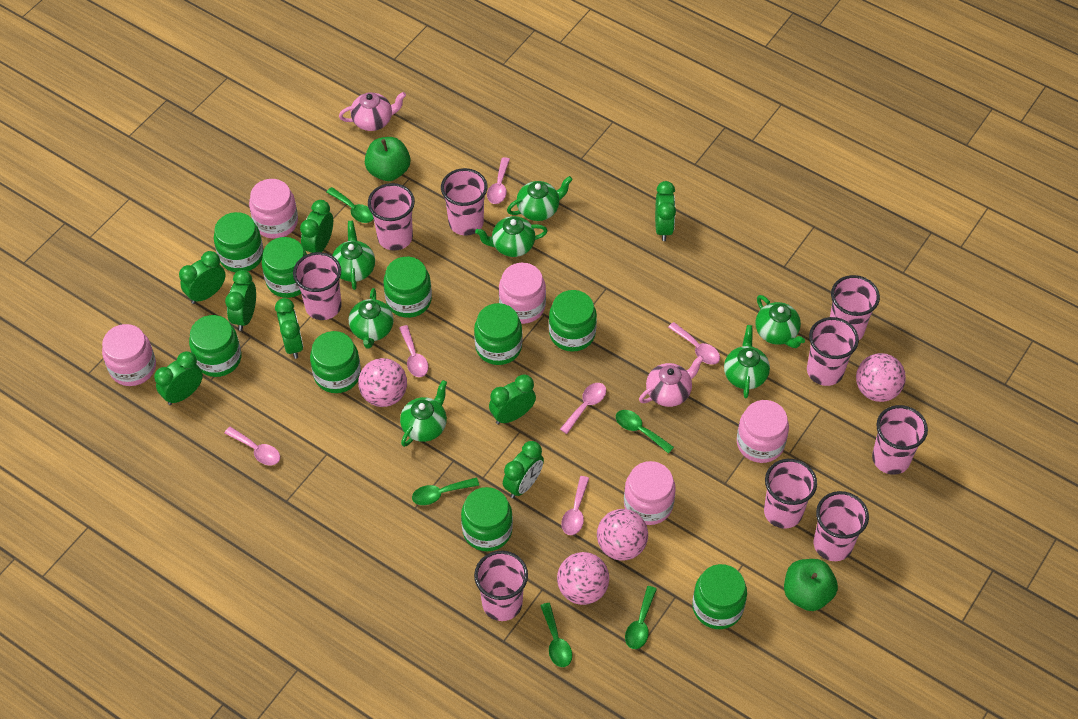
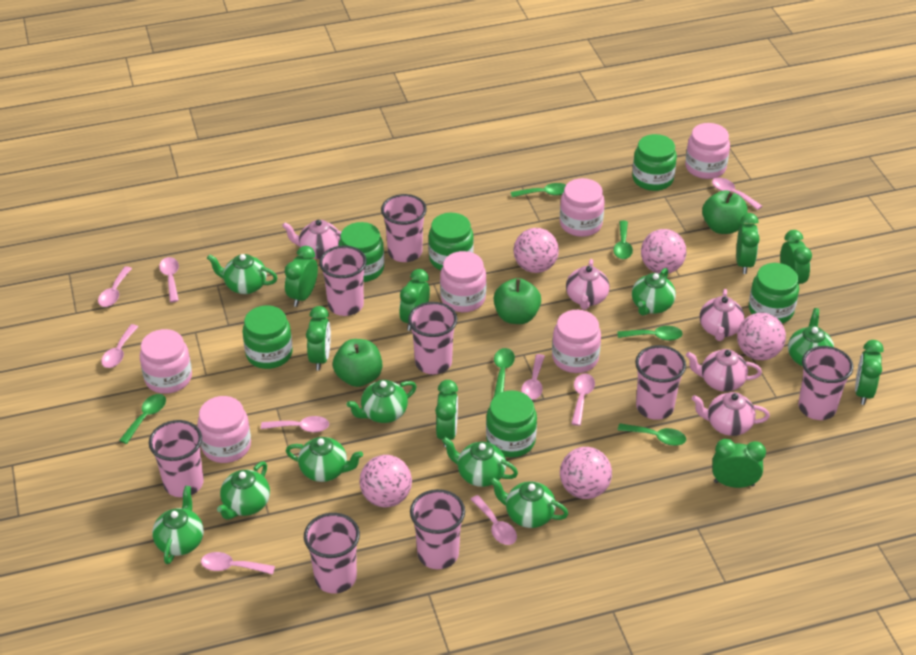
green apple: [365,137,410,181] [784,559,838,611] = 2 -> [333,339,382,387] [494,278,541,324] [702,190,748,234] = 3
green jar: [189,315,242,377] [214,212,264,273] [262,237,307,298] [310,331,361,393] [383,257,432,318] [461,487,513,551] [474,303,522,365] [549,290,597,352] [692,564,747,629] = 9 -> [242,305,293,369] [338,222,384,282] [428,213,474,270] [486,390,537,457] [632,134,677,191] [749,263,799,323] = 6
green spoon: [326,187,374,223] [412,477,479,505] [540,603,572,667] [616,410,674,454] [625,586,657,649] = 5 -> [119,394,166,444] [494,348,515,397] [511,183,566,197] [613,220,633,259] [617,326,683,341] [618,424,686,446] = 6
green teapot: [332,221,375,290] [349,288,393,348] [400,380,447,447] [475,216,548,257] [507,176,573,221] [724,325,770,399] [755,295,805,348] = 7 -> [152,486,204,564] [207,254,277,294] [217,462,270,520] [286,437,363,482] [346,380,417,423] [442,437,518,487] [490,477,568,528] [632,268,676,316] [788,308,834,366] = 9
pink ball: [358,358,407,407] [557,552,609,605] [597,509,648,561] [856,353,906,402] = 4 -> [359,455,412,507] [513,228,559,273] [560,447,612,499] [641,229,686,274] [737,313,786,360] = 5
pink cup: [293,252,342,320] [368,183,415,251] [441,168,487,235] [474,551,528,621] [764,459,817,528] [807,317,859,386] [814,491,869,561] [830,275,880,340] [872,405,928,475] = 9 -> [149,420,204,497] [304,513,360,594] [319,246,367,316] [381,194,427,262] [408,302,457,374] [410,489,465,569] [635,345,686,420] [798,346,853,420] = 8
pink jar: [102,324,156,386] [249,179,298,239] [499,263,546,324] [624,461,676,525] [736,400,789,463] = 5 -> [140,329,192,394] [197,396,251,463] [440,251,486,312] [552,310,601,373] [560,178,605,237] [685,123,730,179] = 6
pink spoon: [224,427,280,465] [399,325,428,377] [487,157,510,204] [560,383,606,434] [561,476,589,535] [668,322,720,365] = 6 -> [98,266,132,307] [101,324,138,368] [159,257,179,302] [201,552,275,575] [261,416,329,433] [470,495,517,545] [521,354,545,400] [571,374,595,426] [712,178,762,210] = 9
pink teapot: [339,92,406,131] [639,355,704,407] = 2 -> [282,220,342,259] [566,259,609,310] [686,349,762,392] [692,392,770,436] [700,289,744,341] = 5

